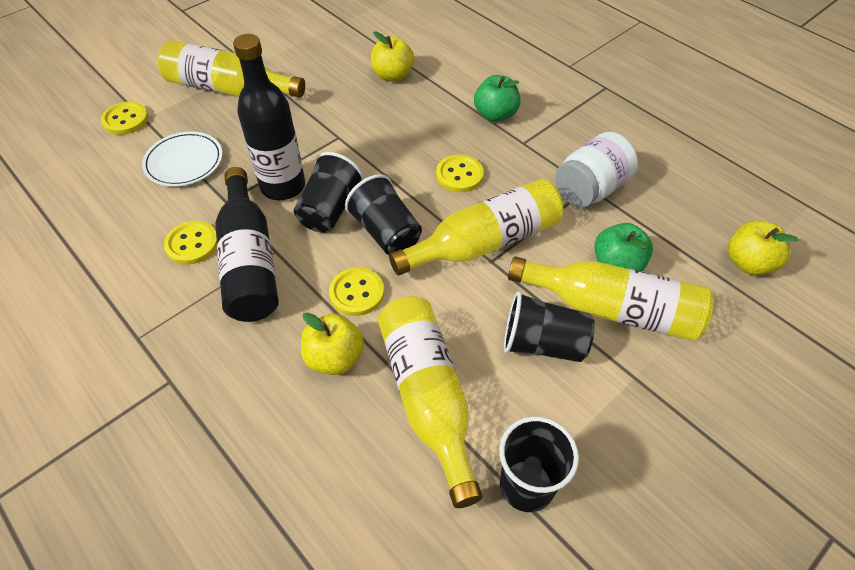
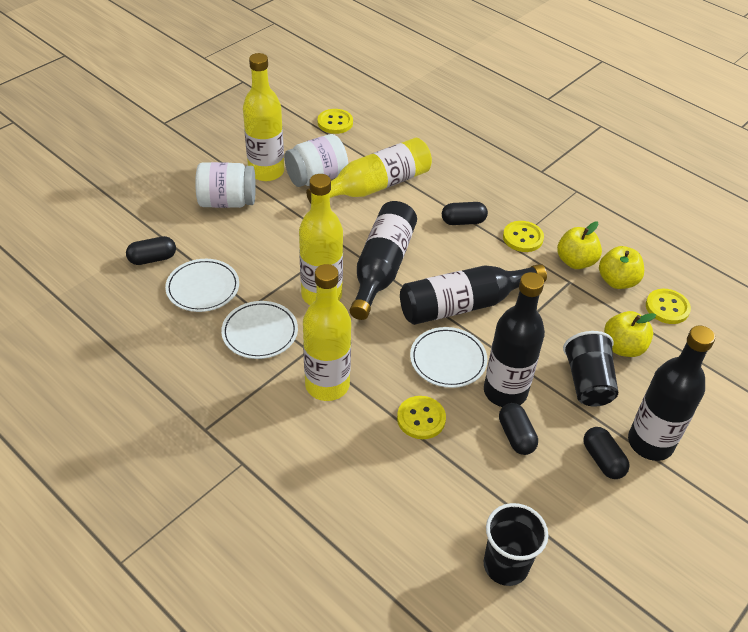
black bottle: [215,167,279,322] [233,34,305,200] = 2 -> [350,201,417,320] [400,264,547,325] [484,272,545,407] [628,326,715,461] = 4
black capsule: none = 0 -> [126,236,176,265] [442,202,488,225] [499,403,538,455] [583,427,630,479] = 4
black cup: [294,152,364,232] [345,174,422,255] [499,416,579,512] [504,291,595,362] = 4 -> [484,503,548,586] [563,331,618,406] = 2
green apple: [474,75,521,122] [594,223,653,271] = 2 -> none = 0
white jar: [555,132,638,207] = 1 -> [195,162,256,208] [284,134,348,187] = 2
white plate: [142,132,223,187] = 1 -> [165,259,239,312] [221,301,298,359] [410,327,487,388] = 3

